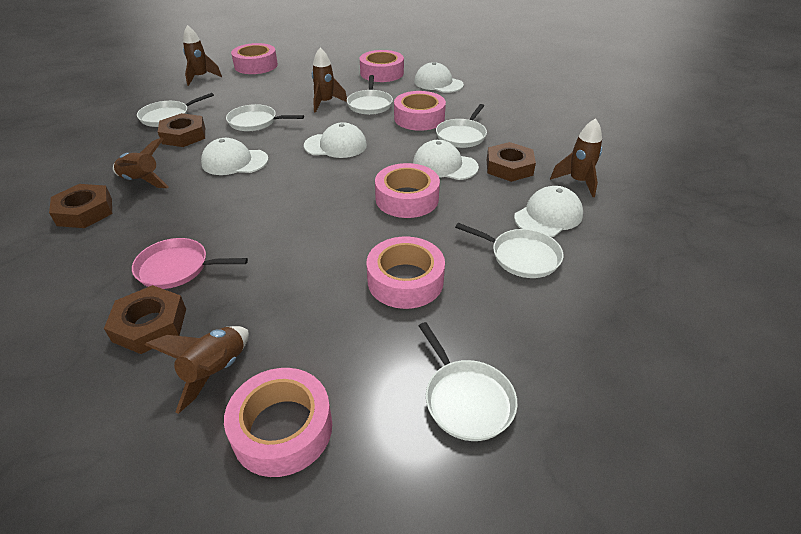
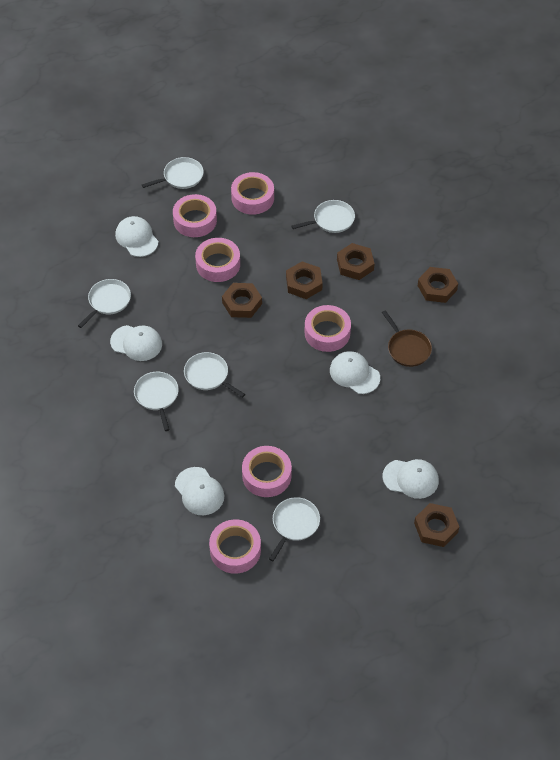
brown nut: [49,184,112,228] [104,285,186,354] [158,113,205,147] [487,142,536,182] = 4 -> [222,283,262,318] [286,261,323,299] [337,243,375,280] [414,503,459,547] [418,267,458,303] = 5
brown pan: none = 0 -> [382,310,432,367] = 1
brown rocket: [113,137,169,188] [145,326,249,414] [183,25,222,86] [312,48,347,113] [550,118,602,197] = 5 -> none = 0
pink pan: [132,238,248,289] = 1 -> none = 0

